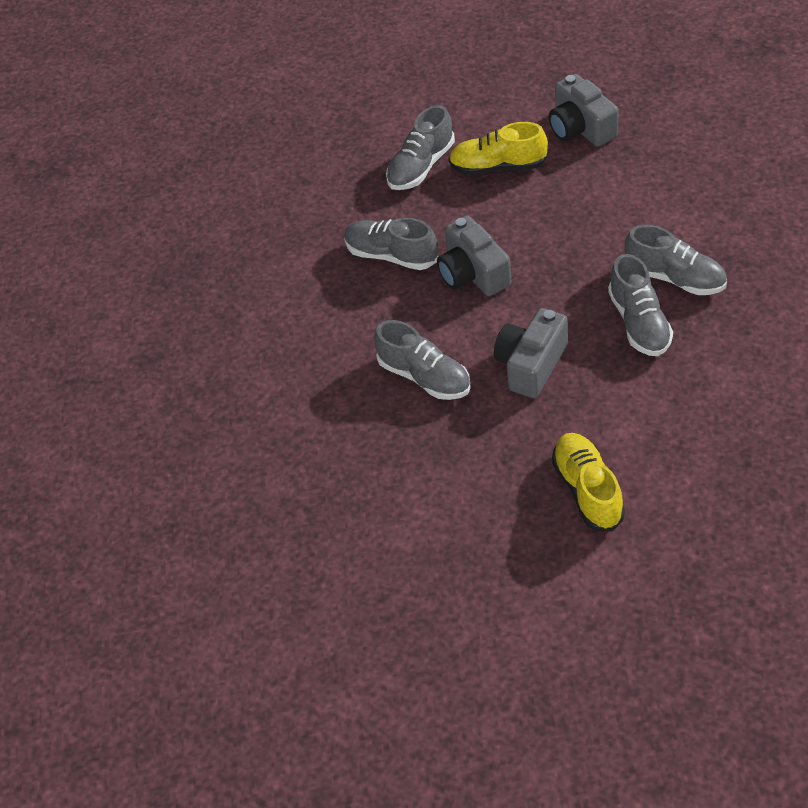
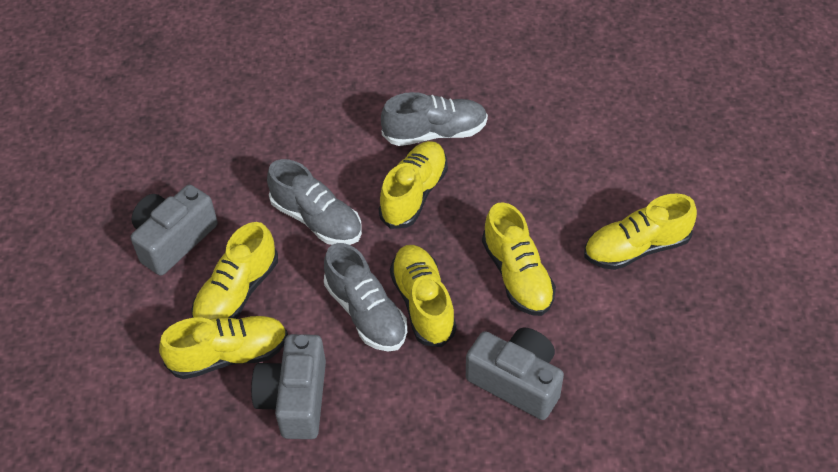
grey shoe: [344,218,438,270] [374,320,471,400] [386,105,455,190] [608,254,673,356] [625,225,727,295] = 5 -> [267,159,362,245] [324,243,407,352] [381,92,488,146] = 3
yellow shoe: [449,122,548,175] [552,433,625,532] = 2 -> [159,316,288,379] [191,222,278,319] [379,141,448,229] [390,245,456,347] [482,202,556,316] [584,194,697,270] = 6

